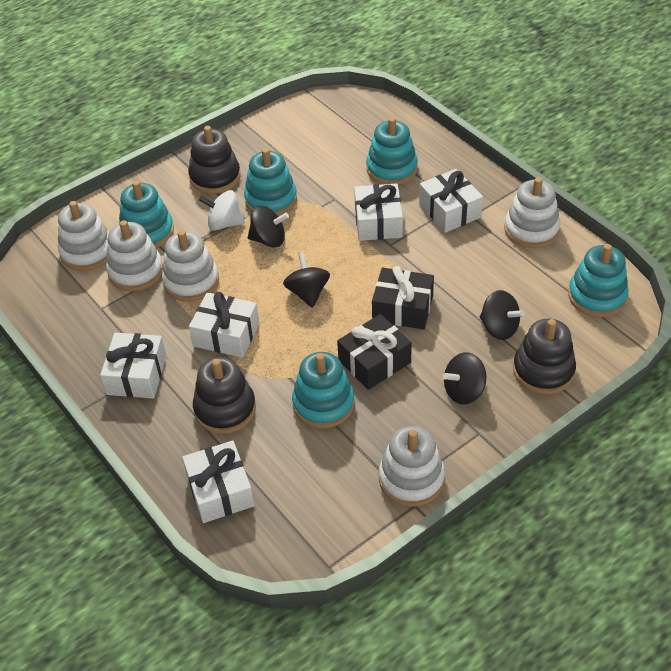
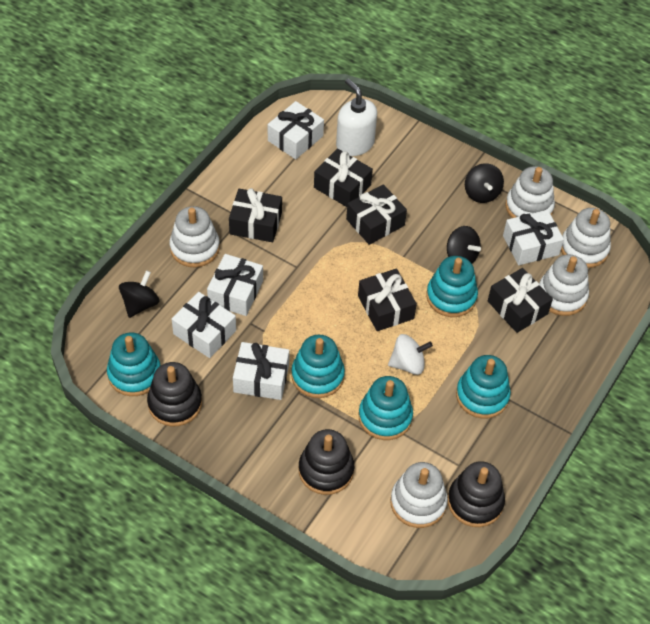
black gift: [337,314,412,390] [372,266,434,329] = 2 -> [229,188,282,242] [314,149,373,207] [346,184,407,245] [358,268,417,331] [488,268,553,333] = 5
black spinning top: [248,206,289,248] [283,252,330,308] [443,352,486,405] [480,290,525,340] = 4 -> [119,270,159,318] [447,226,481,263] [465,163,504,203] = 3
white soap dispenser: none = 0 -> [336,78,377,156] = 1

